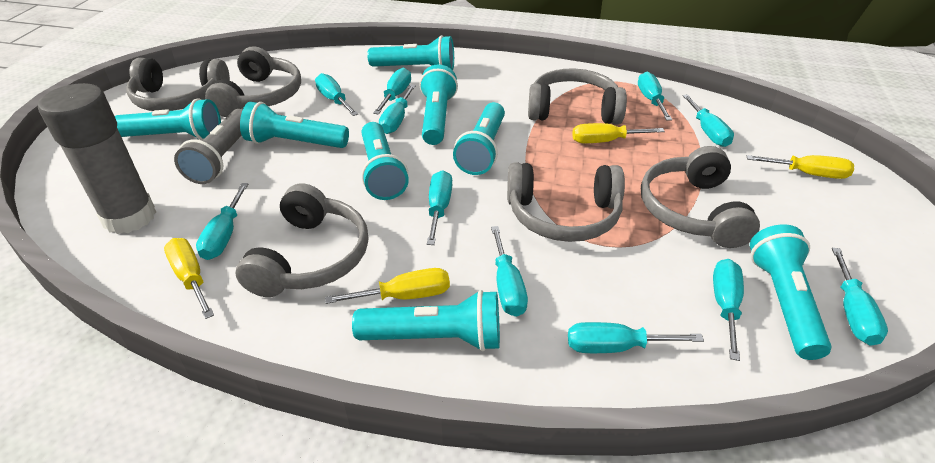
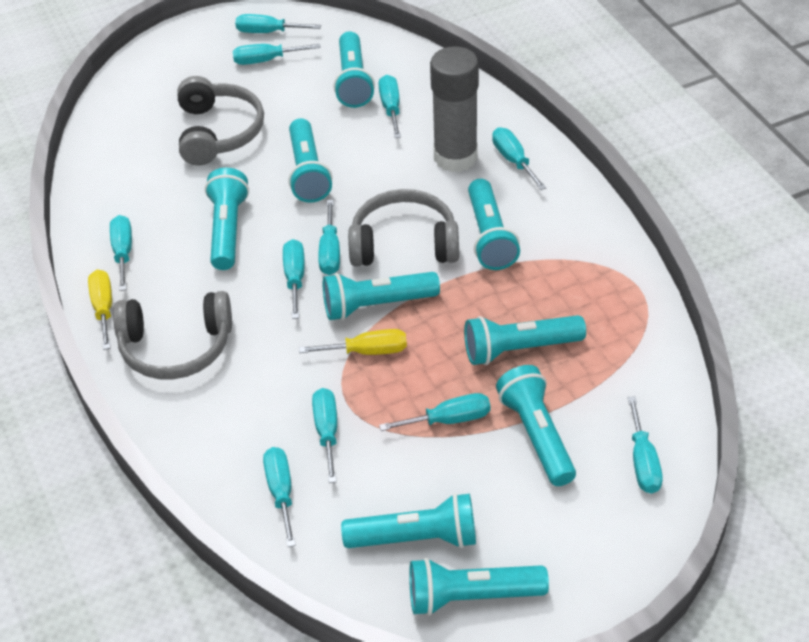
grey flashlight: [174,109,243,184] = 1 -> none = 0
grey headphones: [126,58,230,111] [205,46,301,117] [235,183,368,297] [507,162,625,242] [528,69,627,124] [641,146,760,248] = 6 -> [113,291,232,379] [177,76,264,165] [348,189,459,266] = 3
turquoise flashlight: [115,98,221,140] [240,102,349,148] [352,290,500,351] [361,122,409,200] [367,35,454,70] [419,64,458,145] [453,102,505,175] [750,224,832,360] = 8 -> [205,168,249,270] [288,118,332,203] [323,272,440,320] [334,31,375,108] [341,493,476,548] [409,558,549,616] [464,315,586,365] [468,179,520,270] [496,365,576,486] = 9
yellow screwdriver: [164,238,214,319] [325,268,450,304] [572,123,665,143] [747,155,854,179] = 4 -> [88,270,112,350] [299,329,407,355] = 2

